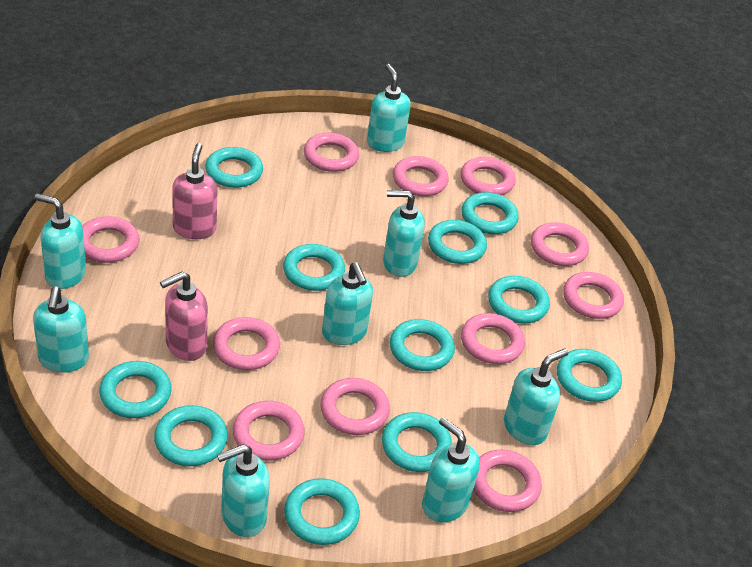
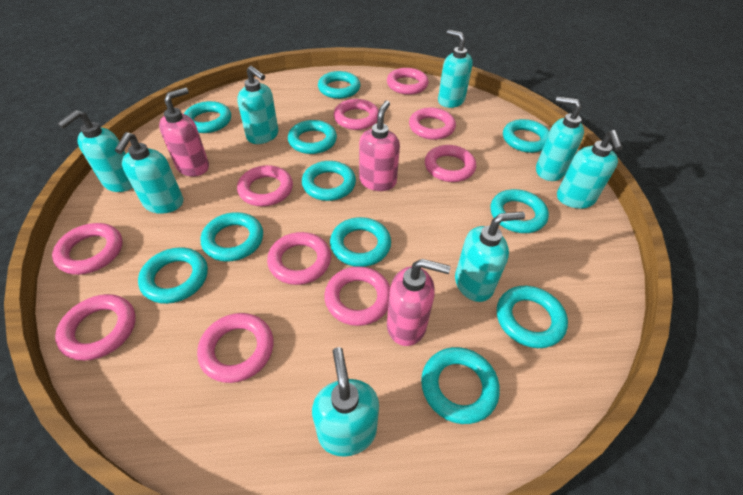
pink ring: [82,216,140,263] [213,317,280,370] [233,401,305,461] [304,133,359,172] [320,378,390,435] [393,156,448,196] [461,157,516,195] [461,313,525,364] [473,450,542,512] [531,222,589,266] [563,272,624,319] = 11 -> [52,223,122,275] [55,294,136,361] [197,313,273,383] [237,165,293,206] [267,232,331,285] [324,266,390,326] [334,99,379,130] [387,68,429,95] [409,108,456,140] [425,145,476,182] = 10
pink soap dispenser: [160,272,208,361] [172,143,217,239] = 2 -> [159,88,209,176] [359,100,400,191] [387,259,451,346] = 3

